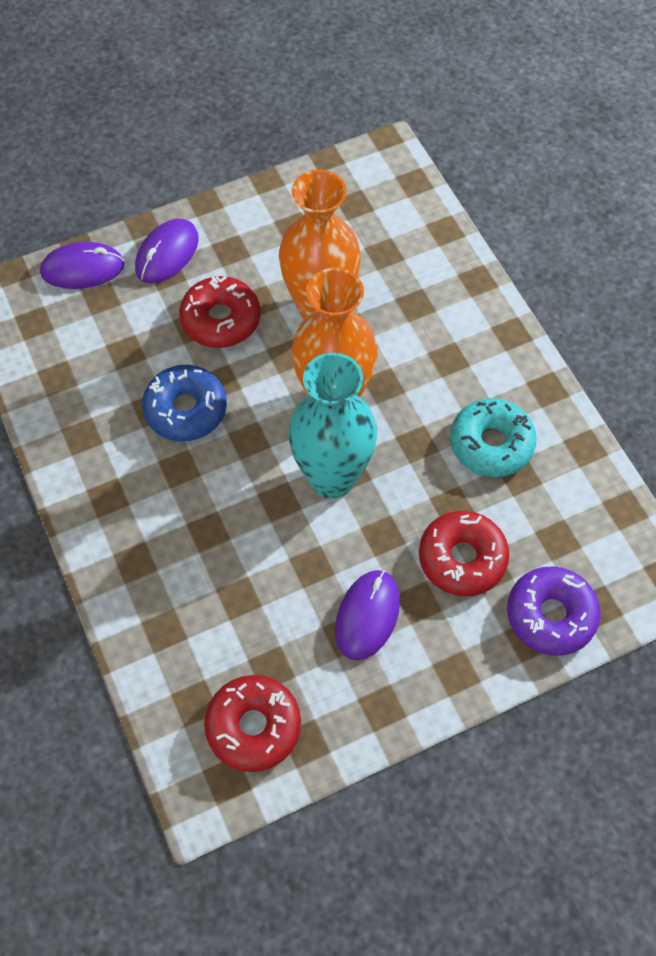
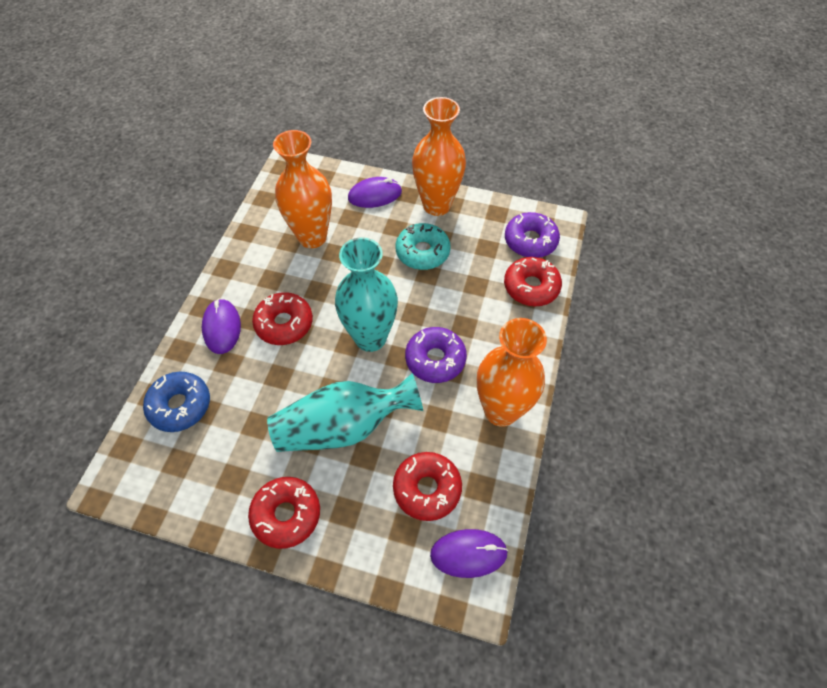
orange vase: [279,170,361,320] [292,268,377,397] = 2 -> [273,130,332,248] [412,97,466,216] [477,318,547,427] = 3
purple donut: [507,567,601,656] = 1 -> [405,327,467,383] [505,212,560,258] = 2
red donut: [179,276,260,348] [204,675,301,772] [419,511,510,596] = 3 -> [248,477,320,549] [252,292,313,345] [393,452,462,521] [504,257,562,306] = 4
turquoise vase: [288,353,377,499] = 1 -> [267,373,423,452] [335,237,398,352] = 2

